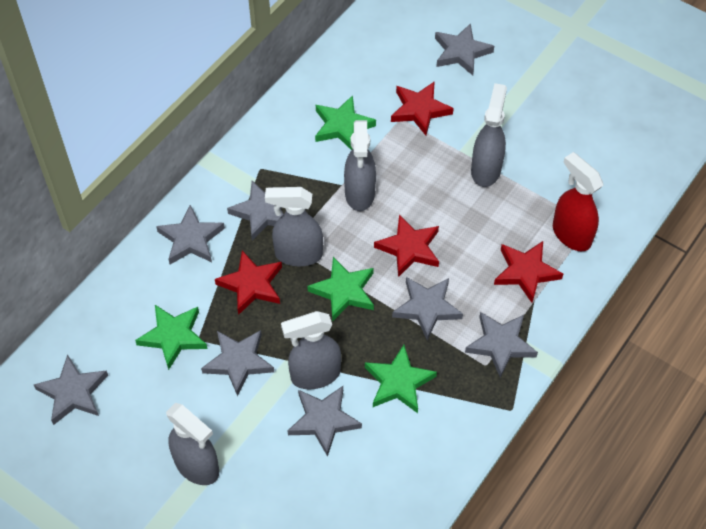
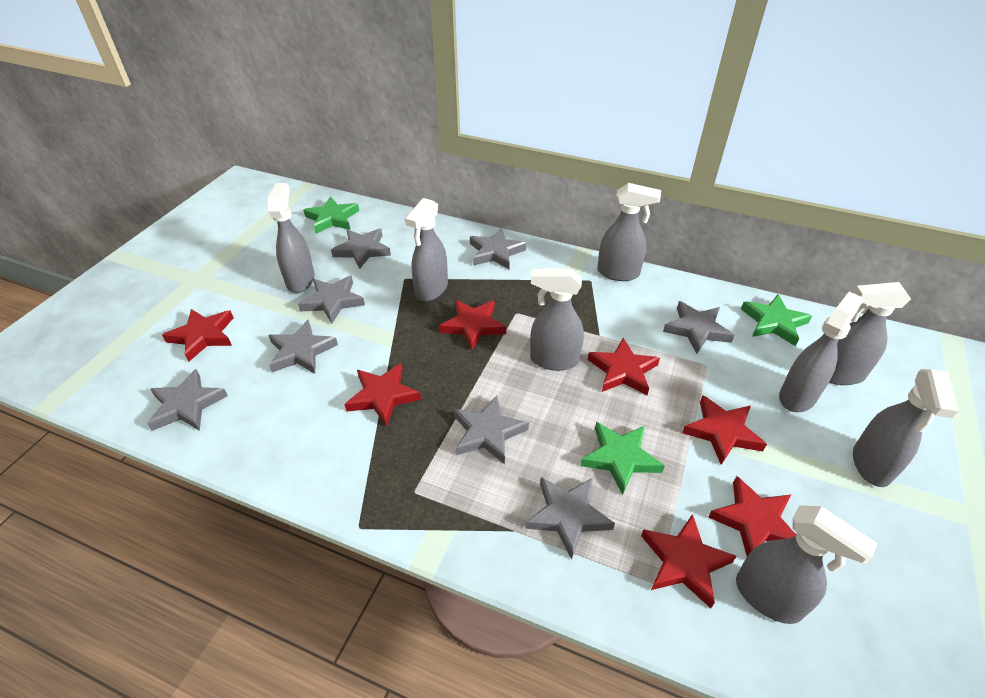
green star: [135,305,207,370] [307,257,374,322] [315,95,376,150] [365,345,437,413] = 4 -> [303,196,359,233] [580,422,665,495] [741,294,812,346] = 3
grey spray bottle: [166,403,219,485] [265,187,323,266] [281,311,341,389] [344,120,376,211] [471,83,507,187] = 5 -> [268,183,315,293] [405,198,448,301] [530,269,584,371] [597,183,661,281] [736,505,878,624] [779,292,863,412] [829,282,911,385] [853,369,958,487] = 8
red spray bottle: [553,152,603,251] = 1 -> none = 0
red star: [215,251,282,315] [374,215,439,277] [391,81,454,135] [494,241,563,303] = 4 -> [162,309,234,361] [344,363,421,427] [439,300,506,350] [588,338,660,395] [641,514,737,608] [682,395,767,465] [708,476,796,556] = 7

